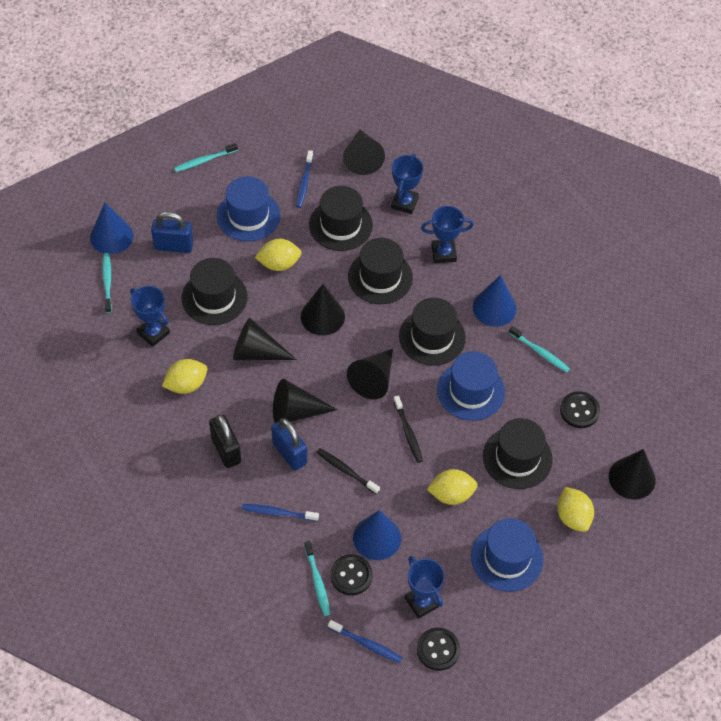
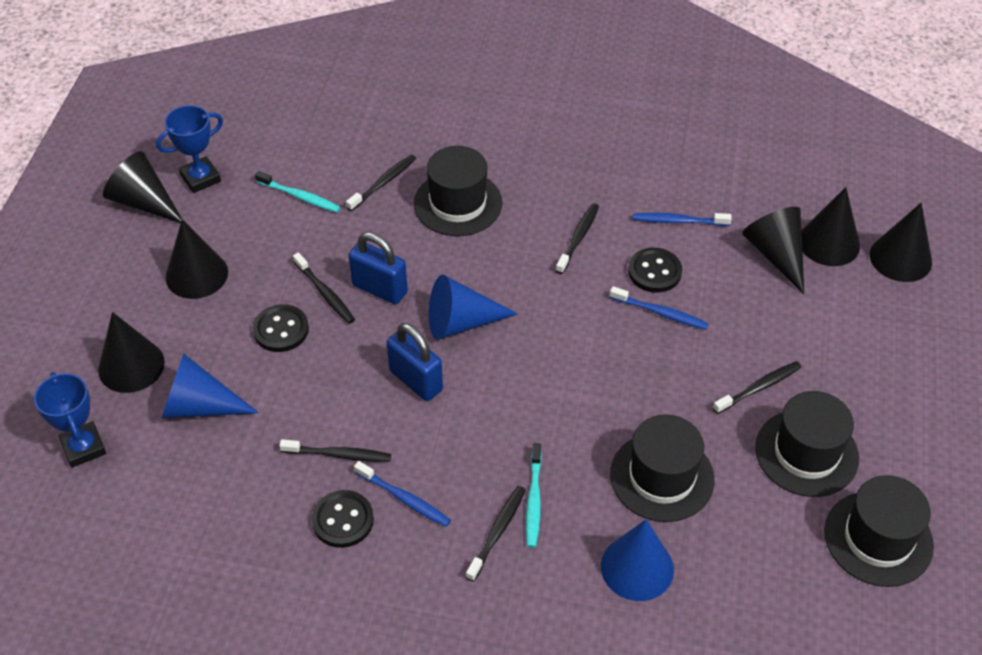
black hat: [181,258,248,325] [309,186,373,251] [348,238,413,304] [399,298,466,366] [483,418,553,489] = 5 -> [414,146,502,236] [610,414,714,522] [755,391,859,497] [824,475,934,587] = 4
black padlock: [209,414,241,468] = 1 -> none = 0
black toothbrush: [316,448,380,494] [393,395,423,463] = 2 -> [279,439,391,462] [293,253,355,324] [346,154,416,211] [466,486,526,582] [556,203,599,274] [713,361,801,414] = 6
blue hat: [217,176,280,242] [437,351,505,421] [471,518,543,592] = 3 -> none = 0
blue trophy: [130,286,170,347] [391,154,423,214] [405,556,445,619] [421,206,473,263] = 4 -> [34,372,106,468] [156,105,223,193] = 2
turquoise toothbrush: [102,253,112,313] [174,143,238,172] [304,541,330,616] [509,326,570,372] = 4 -> [255,171,341,213] [526,443,542,548] = 2
yellow lemon: [162,359,208,394] [255,239,302,271] [427,469,478,505] [557,487,594,532] = 4 -> none = 0

